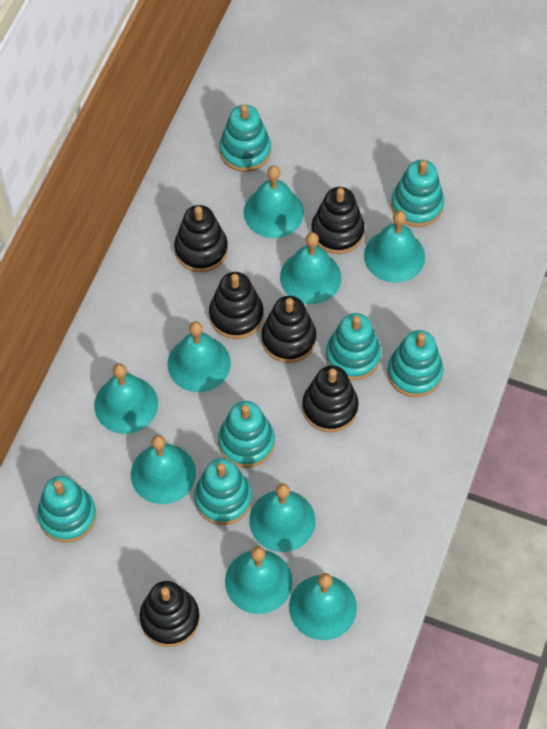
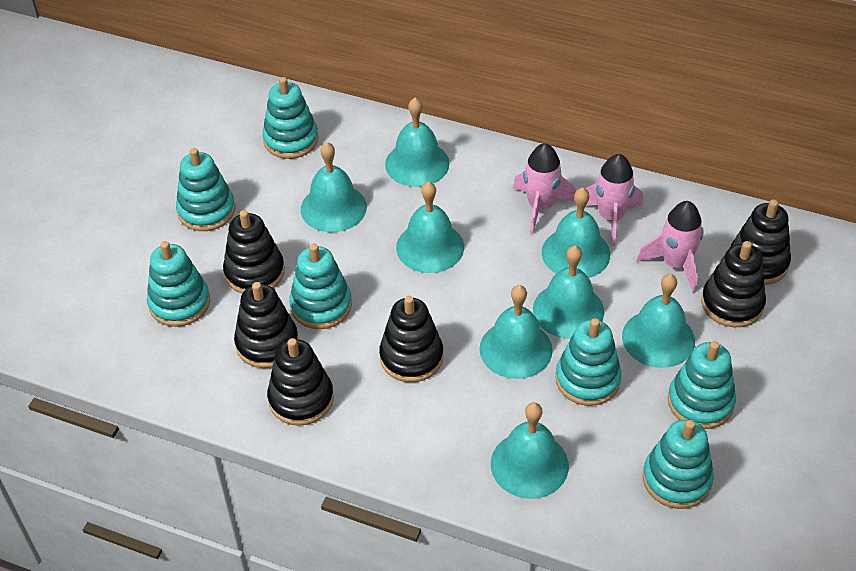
pink rocket: none = 0 -> [513,143,576,234] [585,154,643,246] [637,201,704,293] = 3
turquoise bell: [94,363,158,434] [131,435,196,504] [168,321,231,392] [225,546,292,614] [244,166,304,238] [249,483,315,552] [280,232,341,304] [289,573,357,640] [364,211,425,283] = 9 -> [301,142,367,232] [385,98,450,187] [396,181,464,273] [480,285,553,379] [491,402,569,499] [533,246,604,339] [542,187,610,278] [622,274,695,368] = 8

